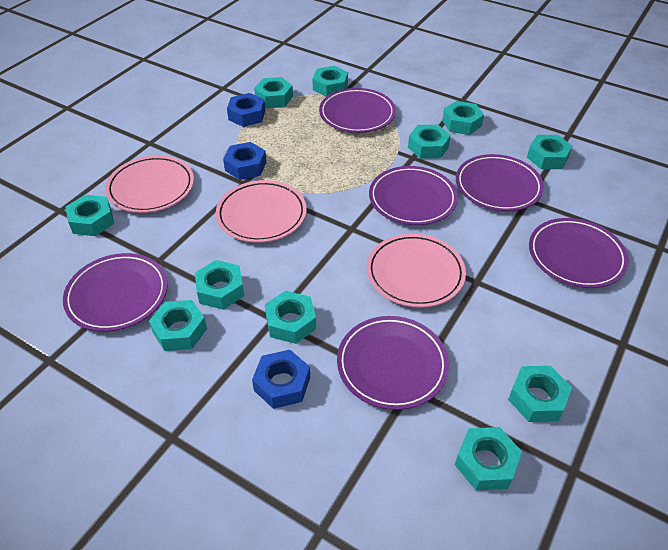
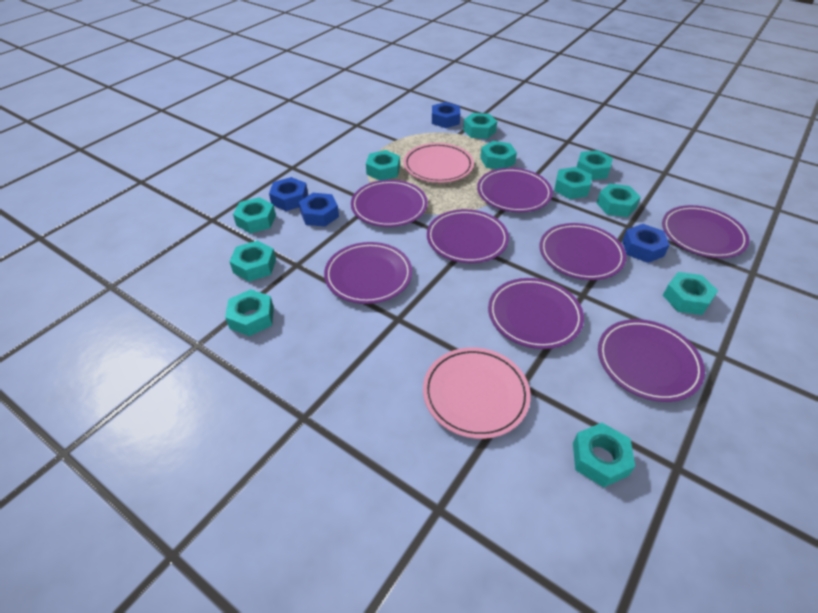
blue nut: [223,142,266,180] [227,93,265,127] [252,350,310,409] = 3 -> [269,177,308,211] [299,193,339,227] [432,102,460,128] [622,224,670,263] = 4
pink plate: [105,155,194,213] [216,180,307,243] [367,234,466,308] = 3 -> [404,143,474,183] [423,347,531,439] = 2
purple plate: [63,253,168,332] [319,88,396,133] [337,316,449,410] [369,166,458,225] [456,154,544,211] [529,218,629,288] = 6 -> [324,242,412,304] [351,180,428,227] [427,209,509,263] [477,168,553,212] [488,278,584,349] [540,223,626,280] [598,319,705,402] [662,205,750,258] = 8

